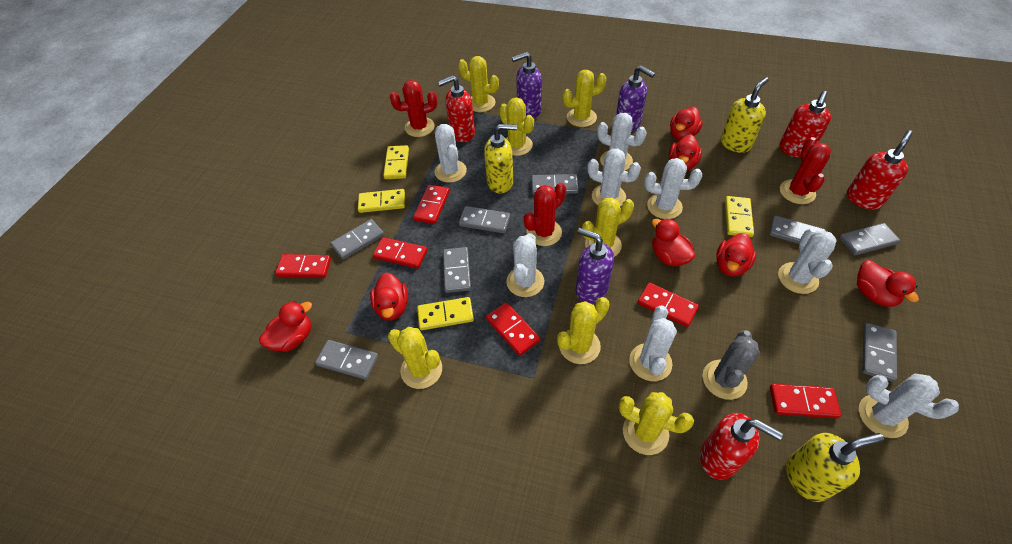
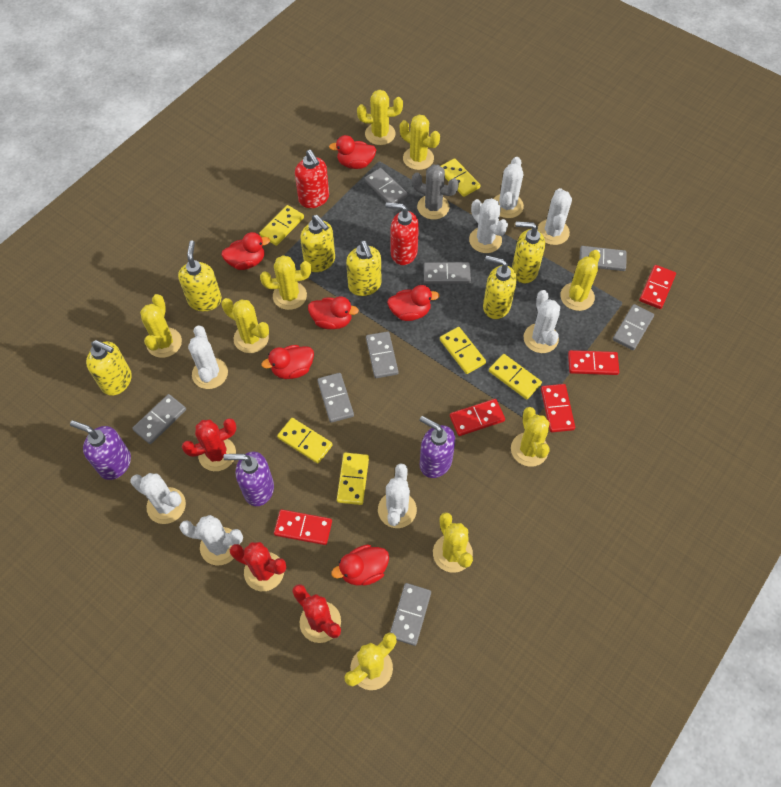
red domino: [275,254,331,278] [373,237,427,268] [413,185,450,224] [486,302,541,356] [637,282,699,327] [770,384,841,418] = 6 -> [274,509,332,545] [450,399,505,436] [541,384,575,432] [568,350,619,375] [639,265,676,309] = 5
red duck: [259,301,312,352] [370,273,408,320] [652,218,695,266] [669,134,702,171] [670,107,703,140] [716,233,756,277] [857,260,919,307] = 7 -> [221,232,270,270] [262,345,314,379] [308,296,359,329] [329,135,376,169] [331,544,389,586] [387,285,440,321] = 6
red soap dispenser: [438,75,475,142] [700,413,783,480] [780,91,831,158] [847,130,913,210] = 4 -> [295,150,329,208] [386,202,419,265] = 2
yellow cactus: [388,327,442,389] [458,56,499,112] [499,97,534,156] [557,297,610,364] [563,70,606,127] [582,198,634,257] [619,392,694,455] = 7 -> [140,294,182,358] [221,298,269,353] [260,255,311,310] [344,633,397,690] [357,90,403,145] [400,115,440,170] [433,512,473,573] [511,407,550,467] [560,250,600,311] = 9
yellow domino: [358,189,405,213] [383,145,409,179] [417,297,474,330] [725,196,754,237] = 4 -> [259,205,304,246] [277,418,333,464] [337,453,369,505] [440,327,486,374] [441,158,480,197] [489,354,542,399] = 6
yellow soap dispenser: [484,124,517,193] [721,77,769,153] [786,433,884,502] = 3 -> [86,340,132,396] [178,241,222,311] [300,215,335,272] [346,240,381,296] [483,256,517,319] [512,221,545,284] = 6

